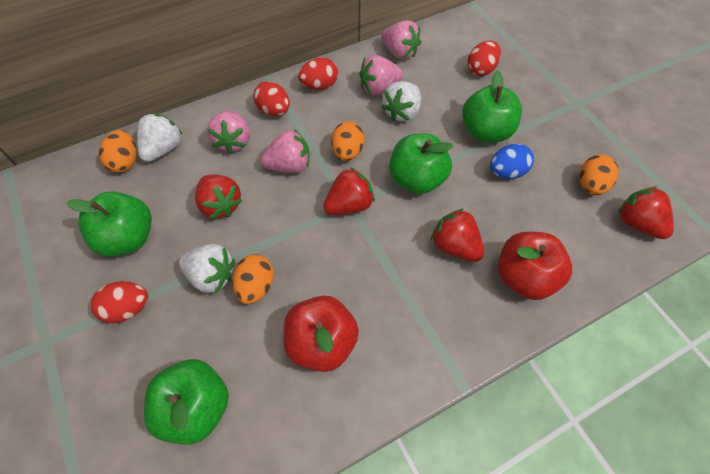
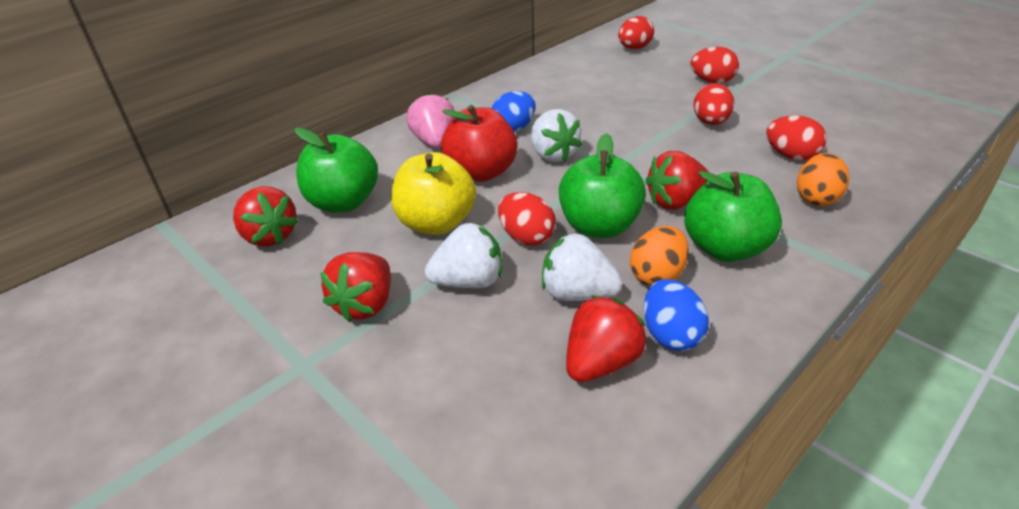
blue egg: [490,144,534,179] = 1 -> [492,91,535,132] [644,279,709,351] = 2
green apple: [66,191,152,257] [144,359,229,445] [389,133,454,194] [462,70,522,142] = 4 -> [295,128,378,212] [559,133,646,238] [684,171,782,262] = 3
orange egg: [99,130,137,173] [232,254,274,304] [331,121,365,161] [579,154,619,195] = 4 -> [630,226,689,286] [797,153,849,206] = 2
pink strawberry: [207,110,250,154] [260,129,309,173] [359,55,403,96] [381,20,422,60] = 4 -> [406,92,454,148] = 1
red apple: [283,296,359,372] [498,232,572,300] = 2 -> [441,105,518,182] = 1
red egg: [91,281,148,323] [253,81,290,116] [298,57,338,90] [468,41,501,76] = 4 -> [498,192,556,246] [618,16,654,49] [691,47,739,83] [693,83,734,125] [766,115,827,160] = 5
yellow apple: none = 0 -> [391,152,476,235] = 1

